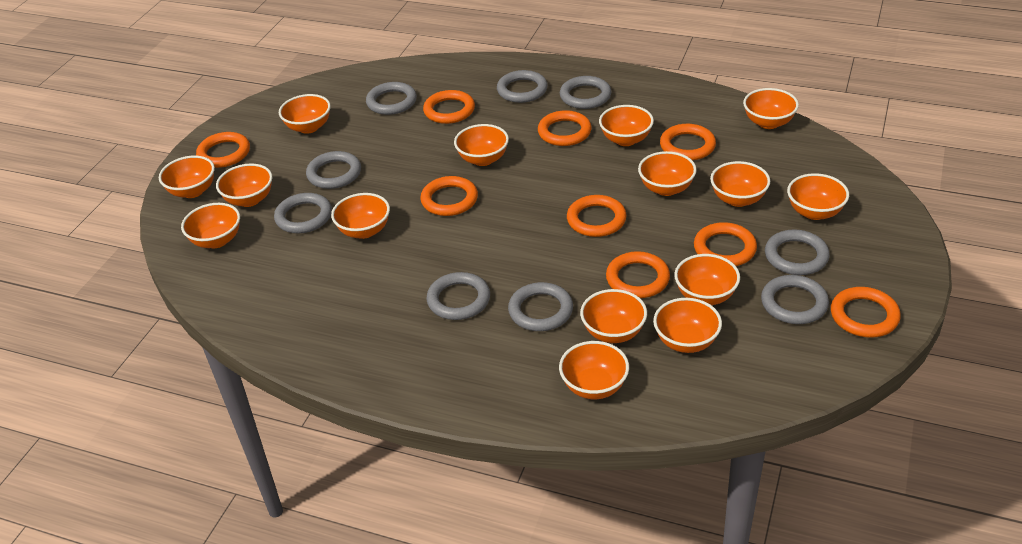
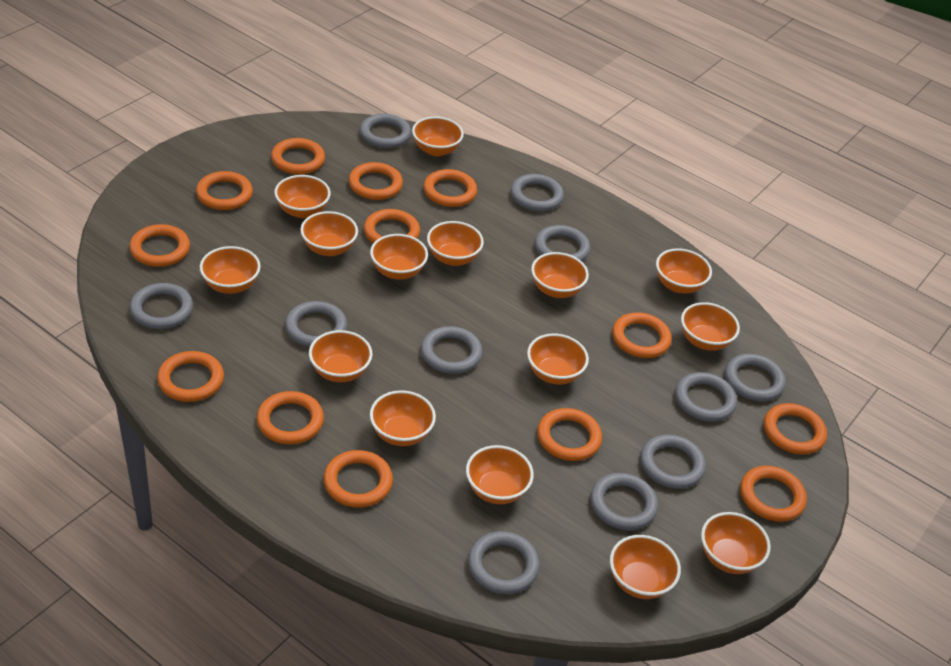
grey ring: [274,193,332,233] [306,151,361,189] [366,82,417,115] [426,272,490,320] [497,70,548,103] [508,282,573,331] [560,76,611,109] [761,275,829,324] [765,229,830,275] = 9 -> [130,283,193,329] [285,301,347,347] [360,113,411,148] [421,326,483,374] [468,531,540,594] [511,174,564,211] [535,225,590,261] [590,473,658,530] [640,434,706,489] [675,372,737,422] [725,354,786,402] = 11
orange ring: [196,132,250,168] [420,176,478,216] [423,90,475,124] [538,110,592,146] [567,195,627,237] [606,251,670,298] [660,124,716,160] [694,222,757,266] [831,287,901,338] = 9 -> [129,224,190,267] [157,351,224,402] [196,171,253,210] [257,391,324,444] [271,138,325,175] [324,450,393,508] [349,162,403,200] [364,209,420,243] [424,169,477,207] [537,408,602,461] [612,312,672,358] [740,466,807,522] [764,403,827,455] = 13

